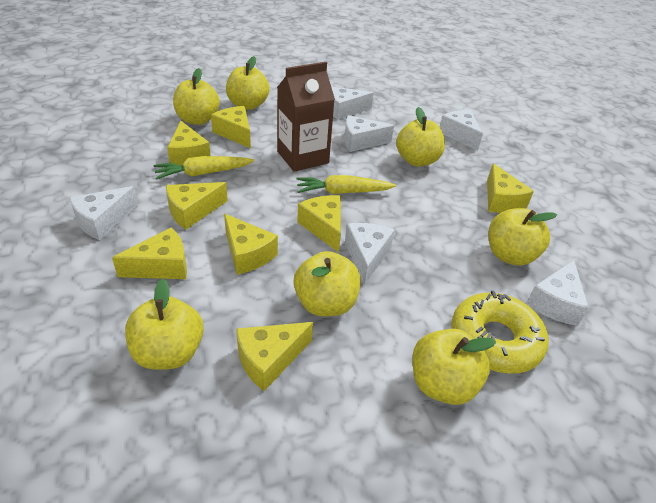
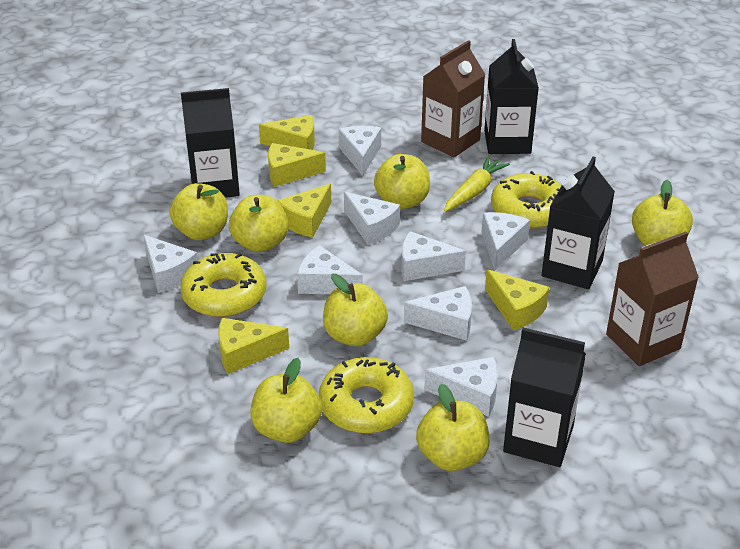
black carton: none = 0 -> [181,88,240,198] [484,39,539,154] [503,328,586,467] [542,157,615,289] = 4
brown carton: [277,62,335,172] = 1 -> [421,40,485,157] [606,231,699,366] = 2
white cheese: [69,186,138,240] [331,87,374,120] [344,115,394,152] [345,223,395,285] [440,110,483,151] [526,260,589,326] = 6 -> [143,235,198,293] [297,245,363,294] [339,126,381,176] [344,192,400,245] [401,231,466,281] [404,286,472,341] [424,357,498,417] [482,212,530,270] = 8
yellow carrot: [153,156,254,179] [296,175,396,194] = 2 -> [444,156,510,212] = 1
yellow cheese: [112,227,187,279] [166,182,228,229] [167,121,211,166] [211,106,251,148] [224,214,278,275] [236,322,313,391] [297,195,341,253] [487,163,534,213] = 8 -> [218,318,289,374] [259,115,315,150] [268,143,326,187] [277,184,331,238] [485,269,549,330] = 5
yellow donut: [451,291,549,374] = 1 -> [180,253,267,317] [319,357,414,433] [491,171,562,229] = 3

